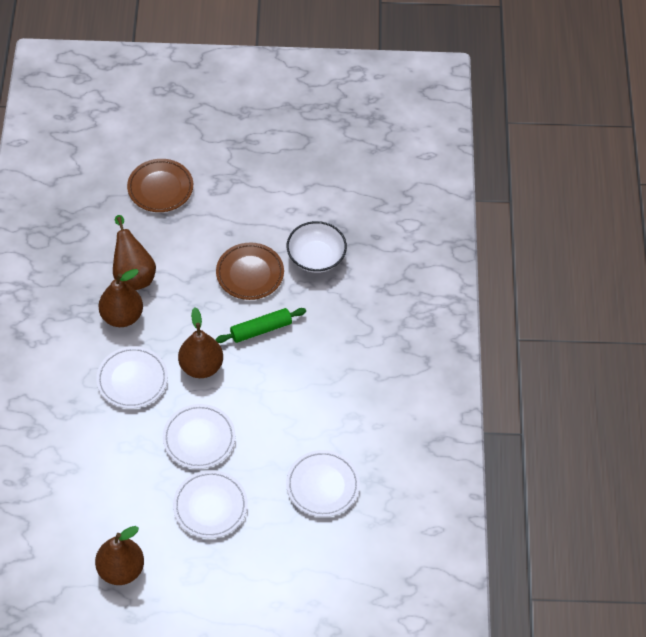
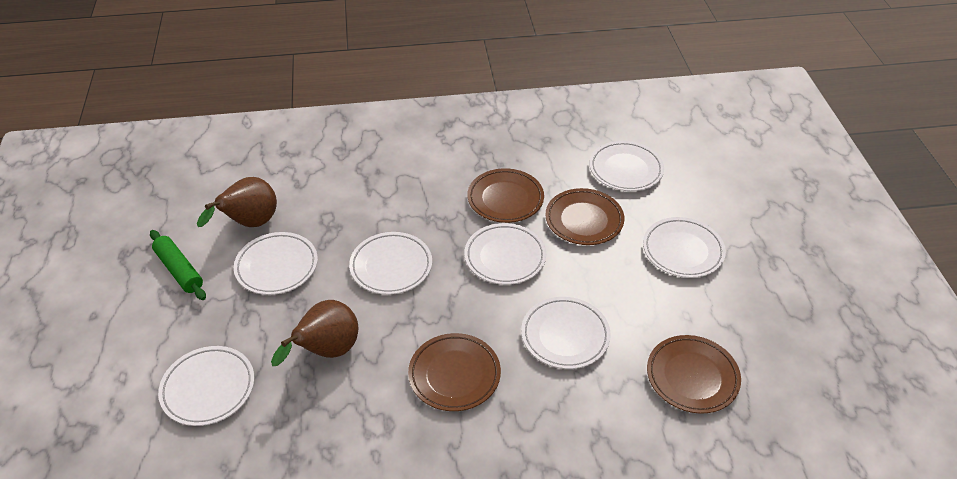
brown pear: [95,526,144,585] [98,269,143,327] [113,215,156,290] [178,308,223,378] = 4 -> [197,177,277,227] [271,300,358,366] = 2
brown plate: [127,159,193,212] [216,243,284,300] = 2 -> [408,333,501,411] [467,168,544,223] [545,188,624,245] [647,335,741,413] = 4
white bowl: [287,221,347,273] = 1 -> none = 0
white plate: [96,346,168,409] [163,404,235,469] [173,470,247,538] [286,450,360,517] = 4 -> [158,346,254,426] [234,232,318,295] [349,232,432,295] [464,223,546,285] [521,297,611,369] [590,141,664,191] [643,217,726,278] = 7

